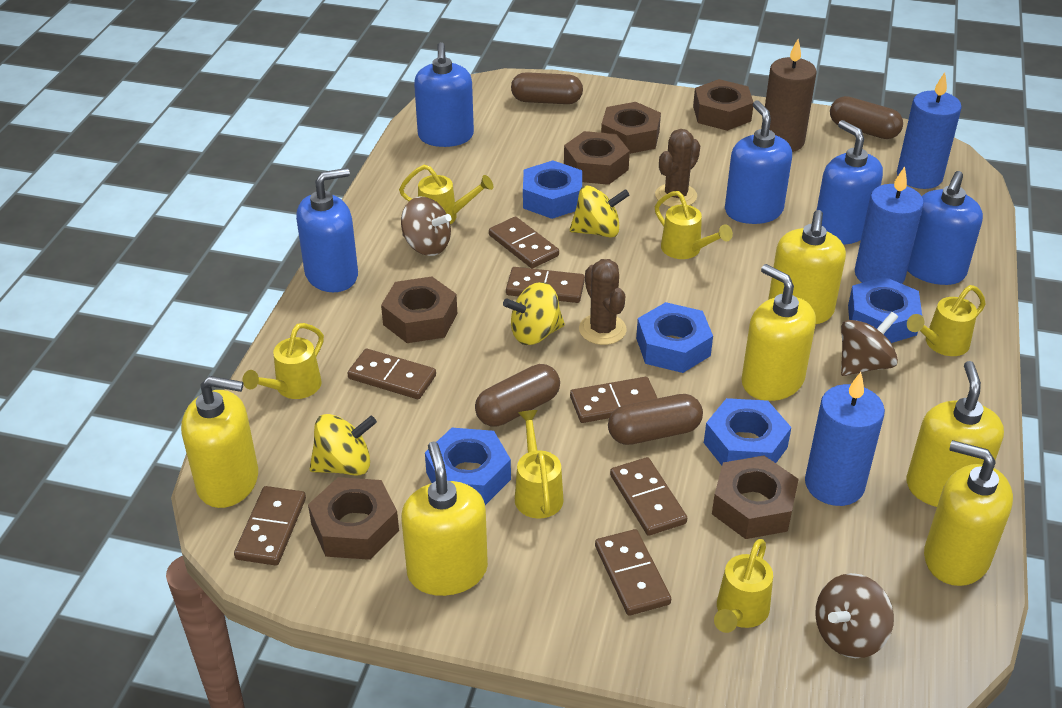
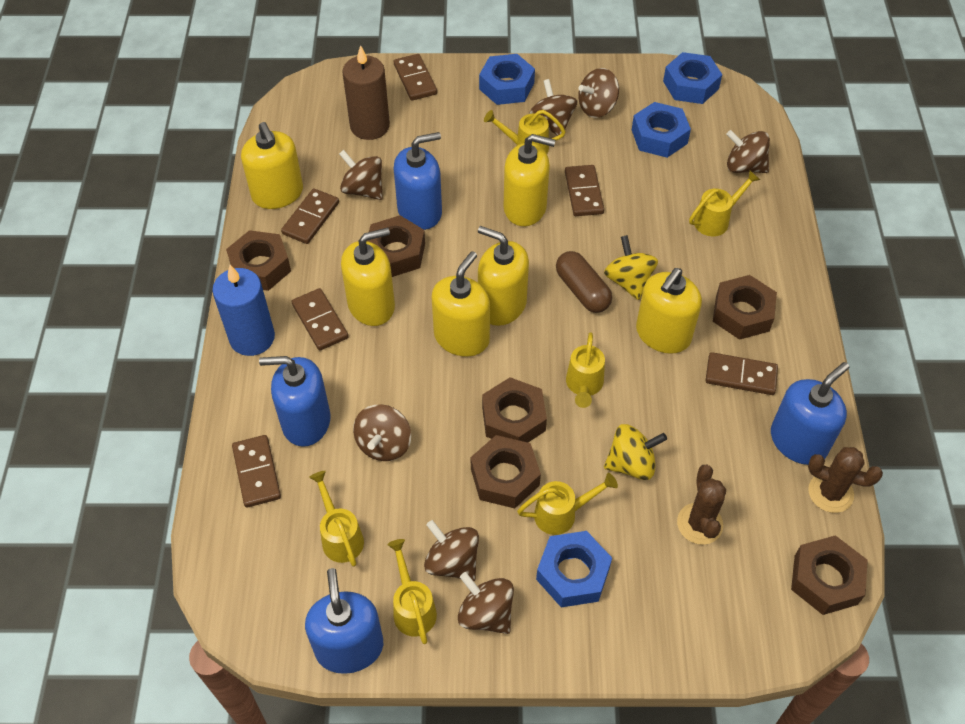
blue candle: [805,372,885,506] [855,166,924,284] [897,72,962,189] = 3 -> [212,265,275,356] = 1
blue nut: [425,428,511,505] [523,160,582,219] [636,302,713,373] [704,398,791,465] [848,277,922,343] = 5 -> [479,54,535,105] [536,531,612,607] [632,102,691,158] [663,52,722,104] = 4
blue soap dispenser: [296,168,358,292] [414,42,474,147] [725,100,792,224] [817,120,883,245] [907,171,983,285] = 5 -> [259,356,330,447] [305,568,383,674] [394,132,442,230] [771,362,849,465] = 4
brown capsule: [475,364,560,427] [511,72,583,104] [608,394,703,445] [830,96,903,139] = 4 -> [556,251,612,313] = 1
brown domino: [234,486,306,566] [347,349,436,399] [489,216,559,269] [506,267,585,303] [570,377,657,423] [595,529,671,615] [610,457,687,536] = 7 -> [232,435,281,508] [281,188,339,244] [291,288,349,351] [394,54,437,101] [565,165,604,216] [706,352,778,395] = 6
brown spinning top: [401,197,451,256] [815,573,894,658] [841,312,898,376] = 3 -> [339,150,383,200] [353,404,411,461] [424,520,479,581] [458,572,514,634] [529,79,577,136] [578,68,619,118] [726,130,770,173] = 7
yellow spinning top: [310,414,377,476] [503,282,565,345] [570,185,630,237] = 3 -> [604,235,658,300] [604,424,667,480] = 2

